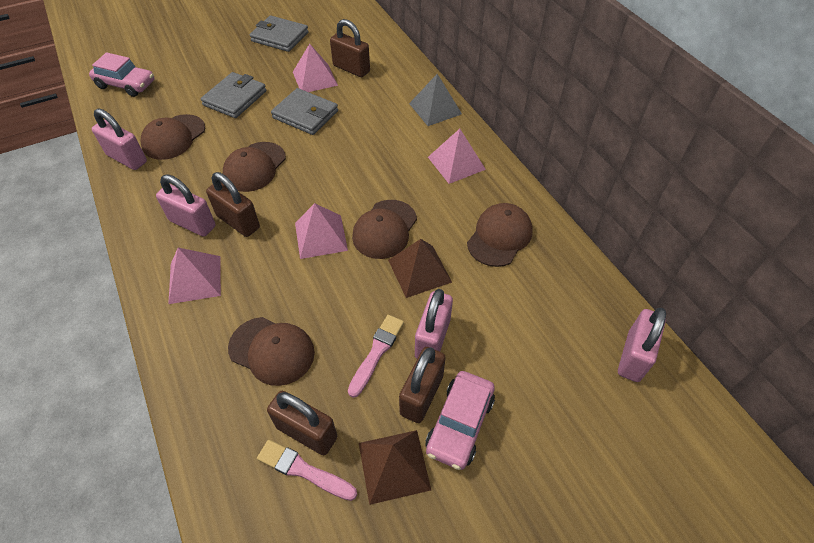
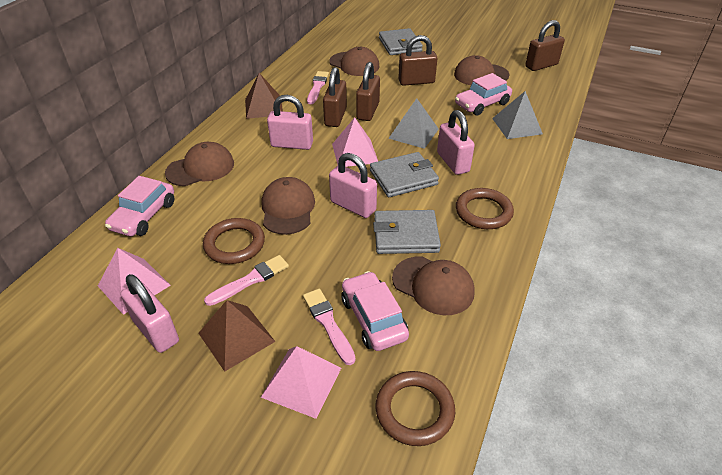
brown ring: none = 0 -> [203,218,265,264] [375,371,455,446] [456,188,514,229] = 3
grey pyramid: [409,74,462,126] = 1 -> [388,98,439,149] [492,91,543,139] = 2
pink brush: [257,440,357,501] [348,315,404,398] = 2 -> [204,255,289,306] [303,289,356,365] [307,71,329,104] = 3
pink car: [89,52,154,97] [425,371,495,470] = 2 -> [105,176,174,237] [342,271,409,351] [455,73,512,115] = 3
pink pyramid: [168,248,221,304] [293,44,338,92] [295,203,348,259] [428,129,486,184] = 4 -> [98,248,171,315] [261,346,341,419] [332,117,378,167] = 3

